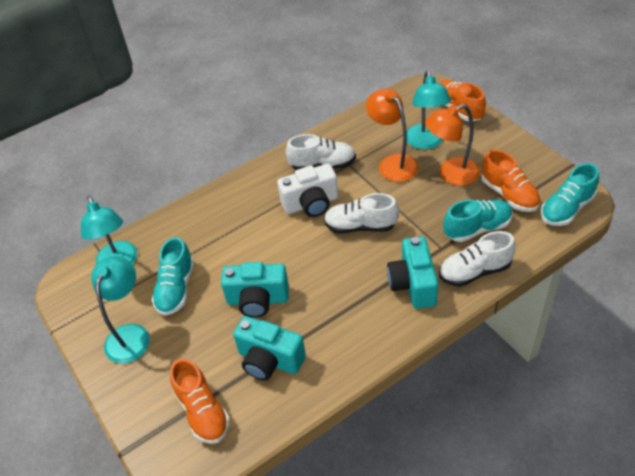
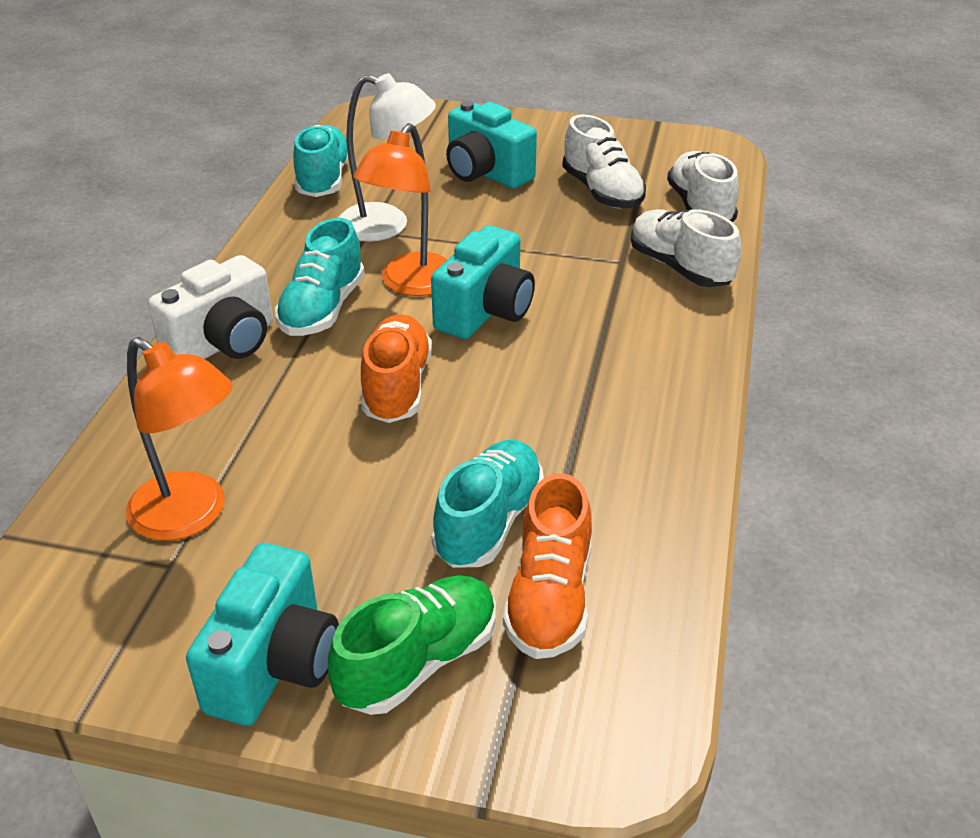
green shoe: none = 0 -> [328,575,496,715] = 1
orange shoe: [170,358,230,444] [439,80,486,121] [481,150,541,212] = 3 -> [361,314,432,423] [503,473,592,659] = 2
turquoise lamp: [81,196,137,264] [91,256,150,363] [407,71,451,150] = 3 -> none = 0
white lamp: none = 0 -> [338,73,436,242] = 1

